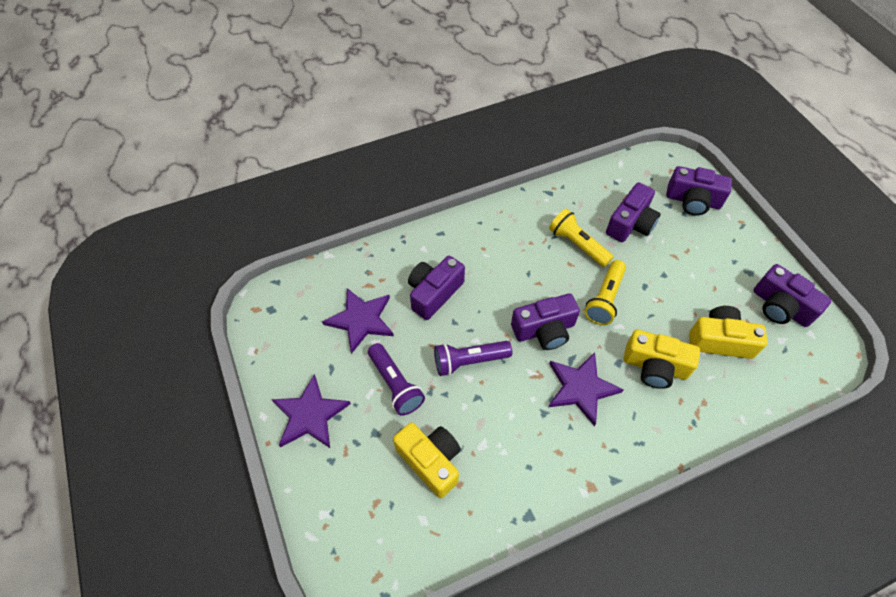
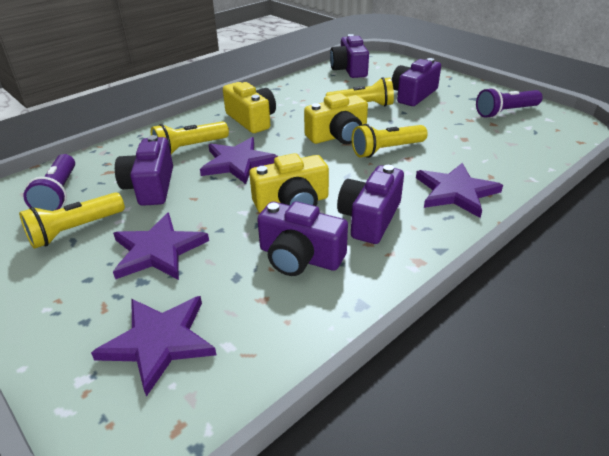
purple star: [271,374,351,448] [322,288,394,354] [548,352,624,426] = 3 -> [91,296,216,397] [113,213,209,280] [200,137,278,184] [416,163,503,218] = 4
yellow flashlight: [549,209,613,267] [585,260,626,325] = 2 -> [19,192,125,249] [151,121,229,154] [326,77,394,106] [352,124,428,158] = 4

